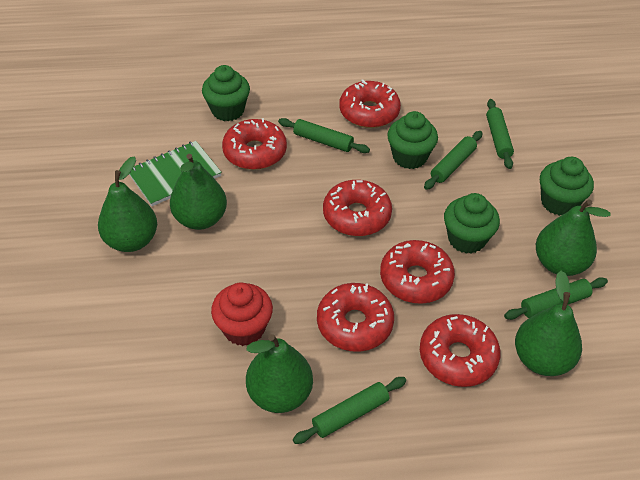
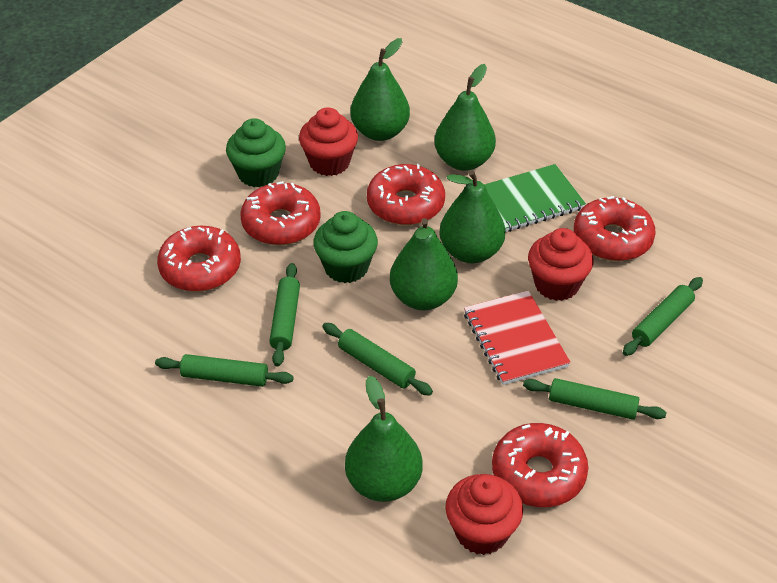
green cupcake: [202,65,250,121] [387,111,438,169] [444,193,500,254] [540,157,594,216] = 4 -> [226,118,286,187] [313,211,378,283] = 2
red cupcake: [211,283,273,346] = 1 -> [299,107,358,176] [445,474,523,555] [528,228,593,301] = 3
red donut: [222,118,287,170] [317,283,394,352] [323,180,392,236] [339,79,401,128] [380,240,455,304] [420,314,500,387] = 6 -> [157,226,241,292] [240,181,321,245] [367,164,445,225] [492,423,588,507] [574,196,656,261] = 5
red notebook: none = 0 -> [464,291,571,385] = 1

